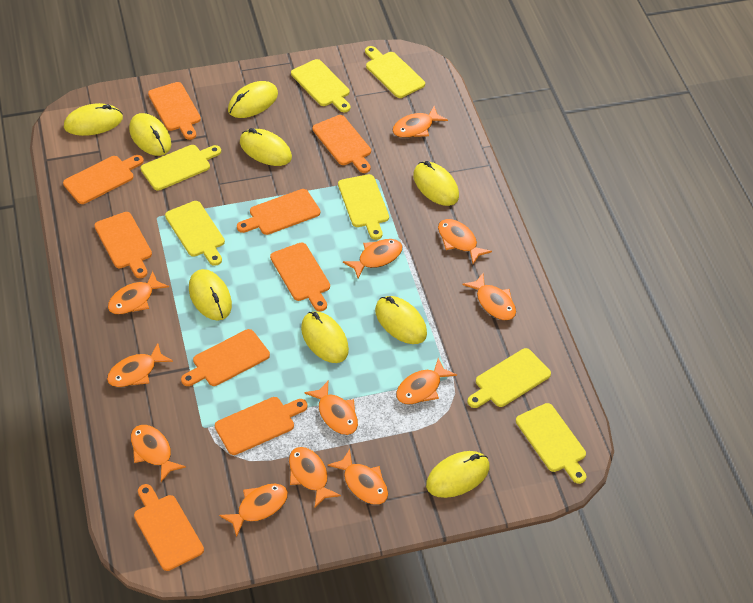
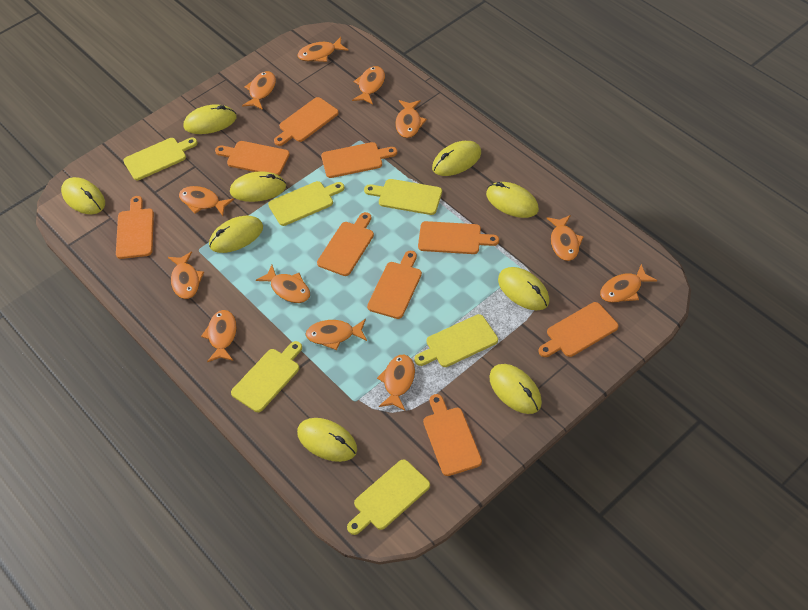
yellow cutting board: [141,145,221,191] [165,201,225,266] [291,59,350,112] [338,174,389,240] [365,46,425,98] [467,348,551,408] [516,403,586,484] = 7 -> [123,138,198,180] [231,341,302,412] [268,181,345,226] [347,459,430,535] [364,179,442,215] [414,314,498,367] = 6

